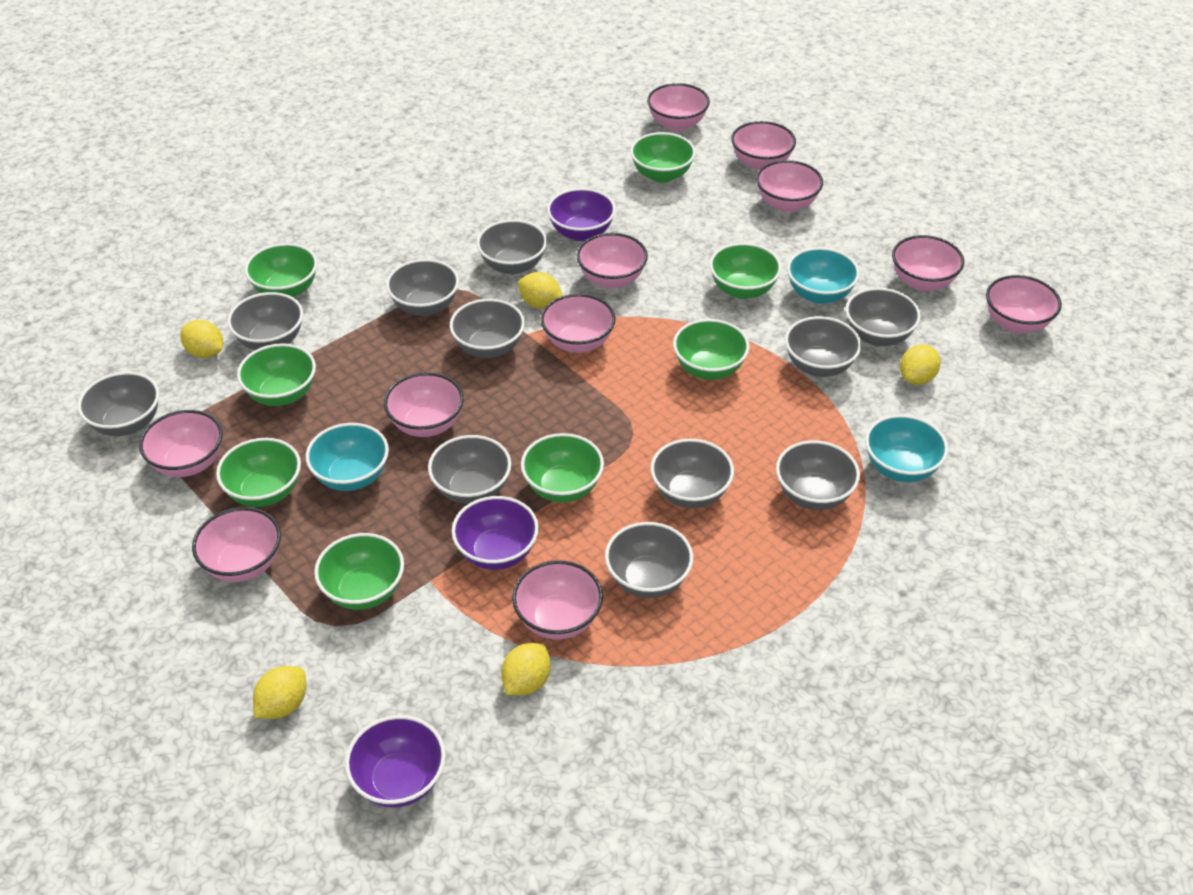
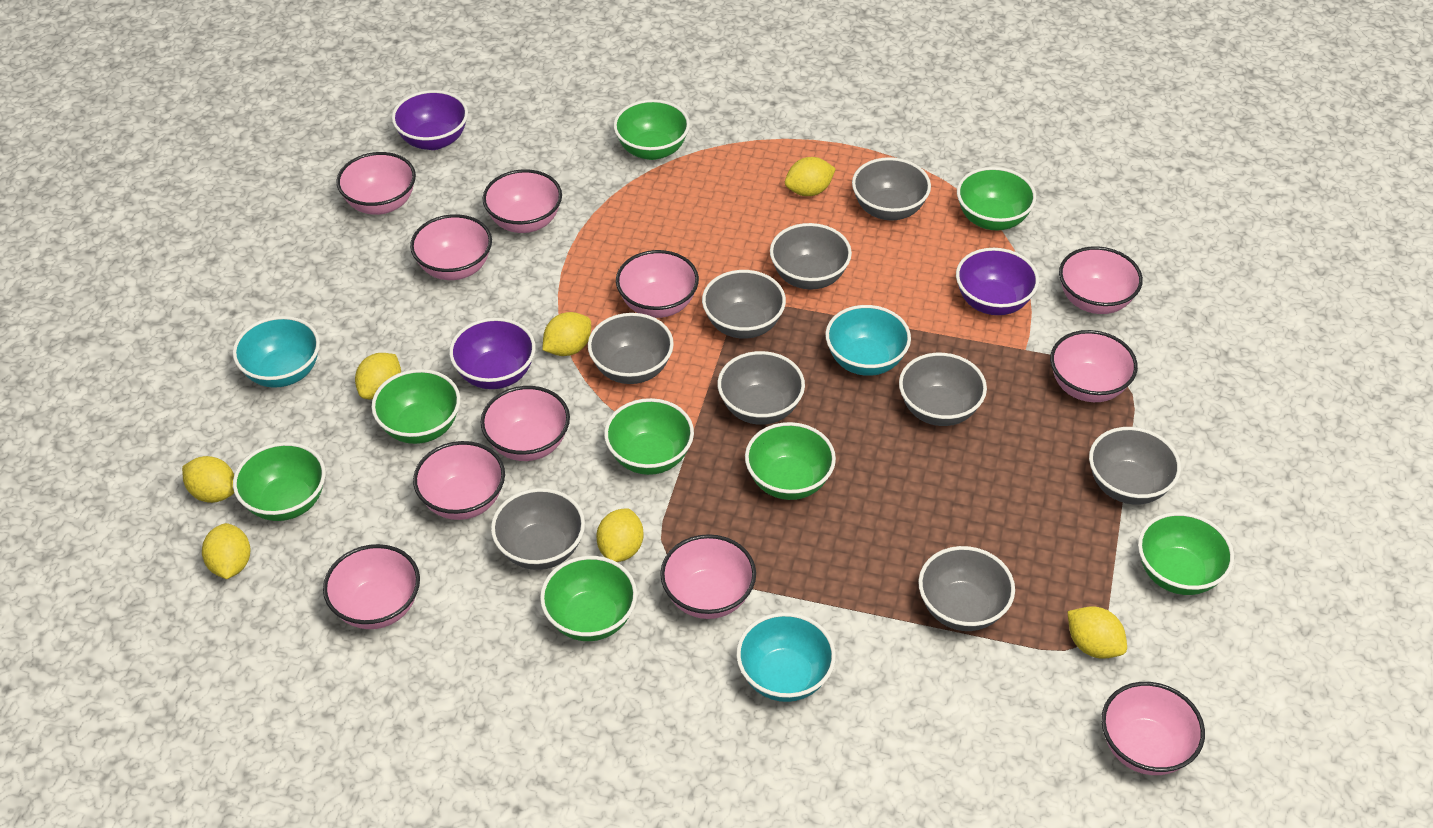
grey bowl: [77,372,159,436] [228,292,303,350] [386,259,459,316] [428,435,511,504] [450,299,525,358] [477,219,547,275] [605,522,693,598] [651,439,734,508] [776,440,860,510] [785,316,862,377] [845,287,921,346] = 11 -> [491,488,585,570] [588,313,674,384] [702,270,786,339] [718,351,805,425] [770,223,852,290] [852,157,931,221] [899,353,987,426] [918,546,1015,631] [1089,427,1181,505] = 9
yellow lemon: [180,320,223,358] [253,666,306,719] [501,643,551,695] [518,272,563,309] [900,344,941,385] = 5 -> [182,456,234,503] [202,523,251,579] [355,353,401,400] [542,312,591,356] [596,508,644,562] [785,157,836,196] [1067,606,1127,659] = 7

